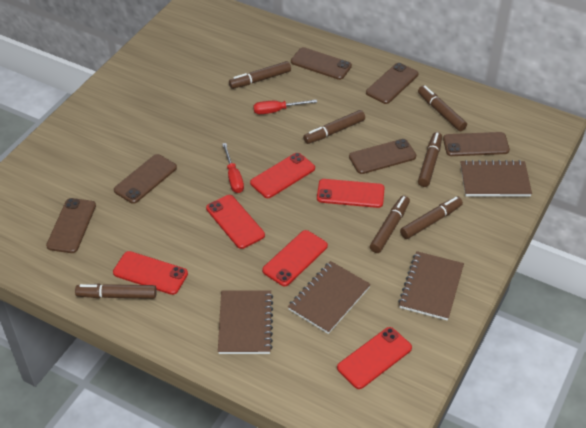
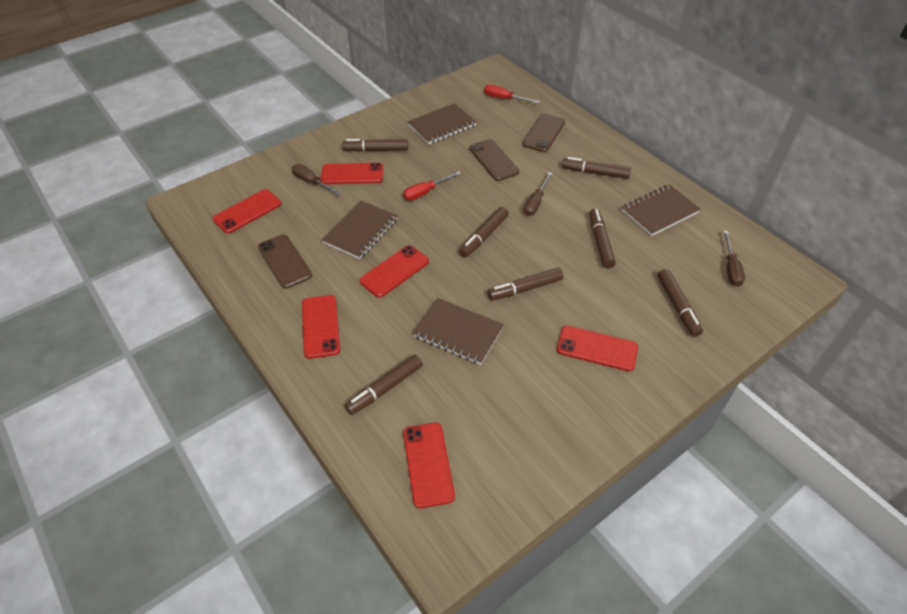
brown phone: [46,198,96,253] [114,154,177,204] [291,47,352,80] [349,139,416,174] [366,63,418,104] [443,132,510,156] = 6 -> [258,235,312,289] [469,139,519,181] [522,114,565,152] = 3
brown screwdriver: none = 0 -> [292,164,342,196] [523,172,553,216] [724,231,745,287] = 3

